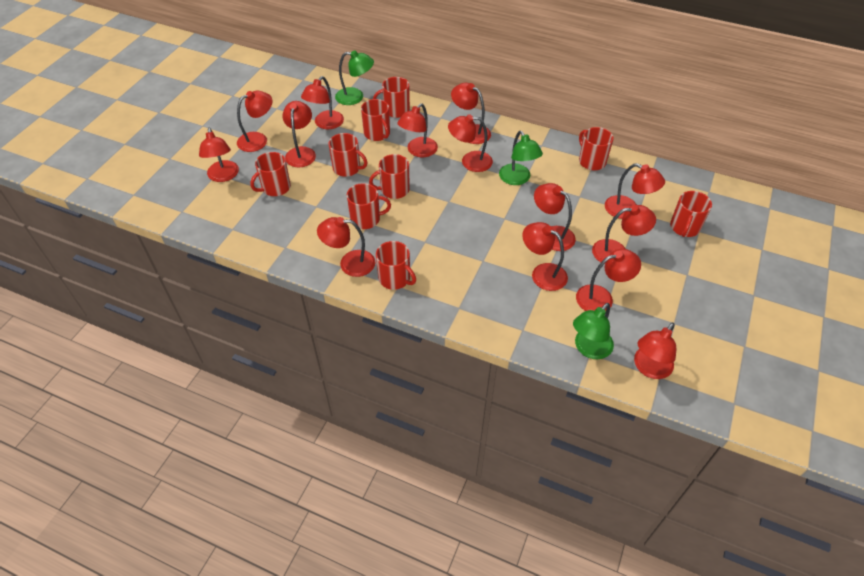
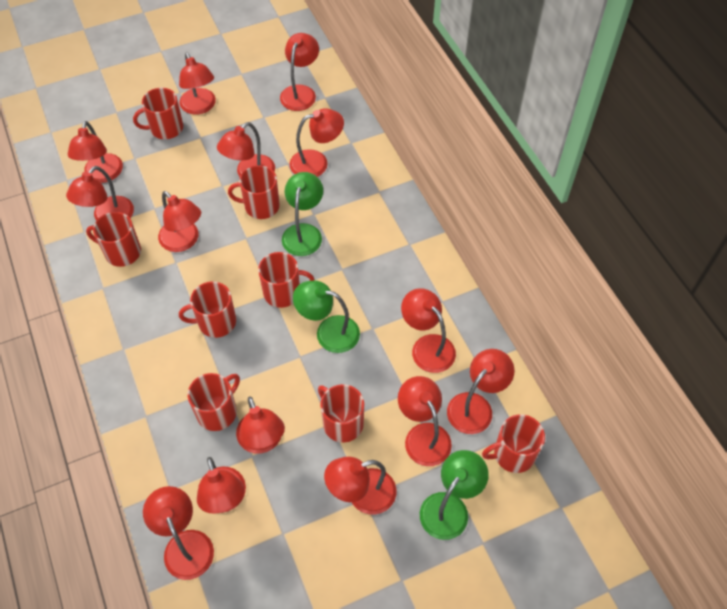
red mug: [250,152,291,196] [329,133,368,177] [347,183,391,229] [361,99,390,141] [369,154,410,199] [373,77,410,118] [376,241,416,290] [579,127,614,170] [670,191,712,237] = 9 -> [86,212,141,267] [133,88,183,139] [179,281,236,338] [188,373,240,431] [228,165,280,219] [258,252,315,308] [318,384,364,443] [482,414,545,473] = 8

